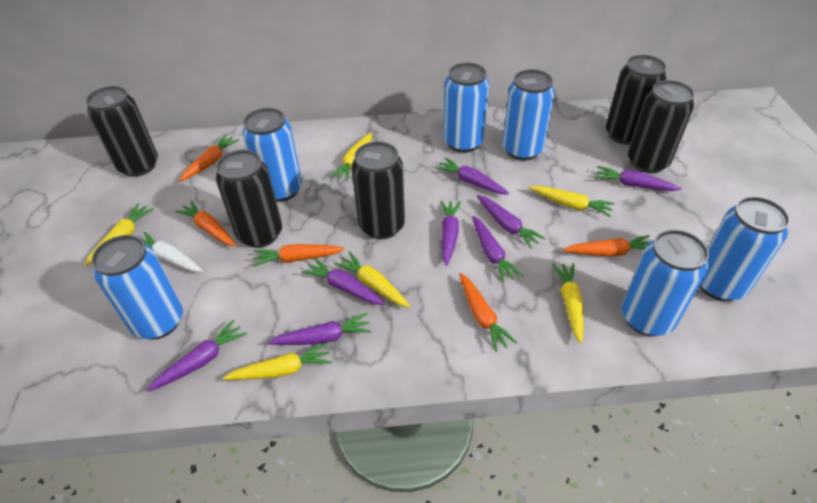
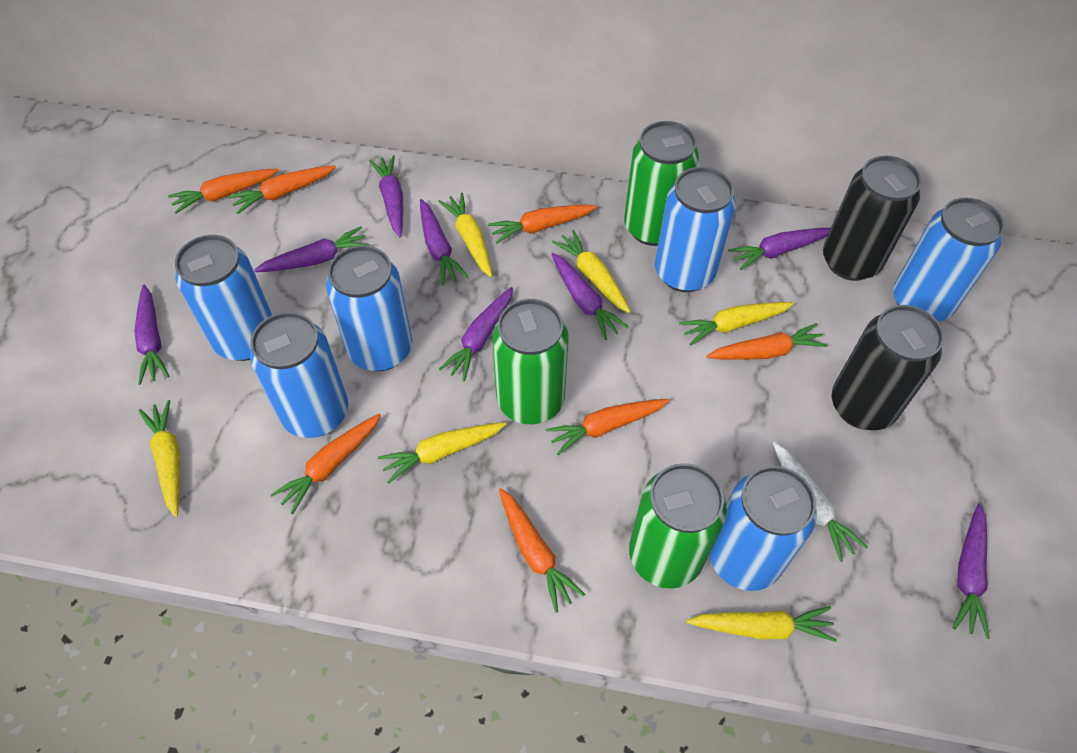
black can: [86,86,158,177] [216,150,282,248] [352,141,405,239] [606,55,666,145] [628,80,695,173] = 5 -> [823,156,922,281] [832,305,944,430] = 2
green can: none = 0 -> [492,299,569,424] [624,121,699,246] [629,463,727,589] = 3
orange carrot: [175,200,236,246] [179,135,239,182] [253,244,345,267] [459,273,517,352] [563,235,650,257] = 5 -> [168,169,279,214] [228,165,336,214] [270,414,381,514] [488,205,597,244] [499,488,585,612] [546,399,669,455] [706,323,828,360] = 7

